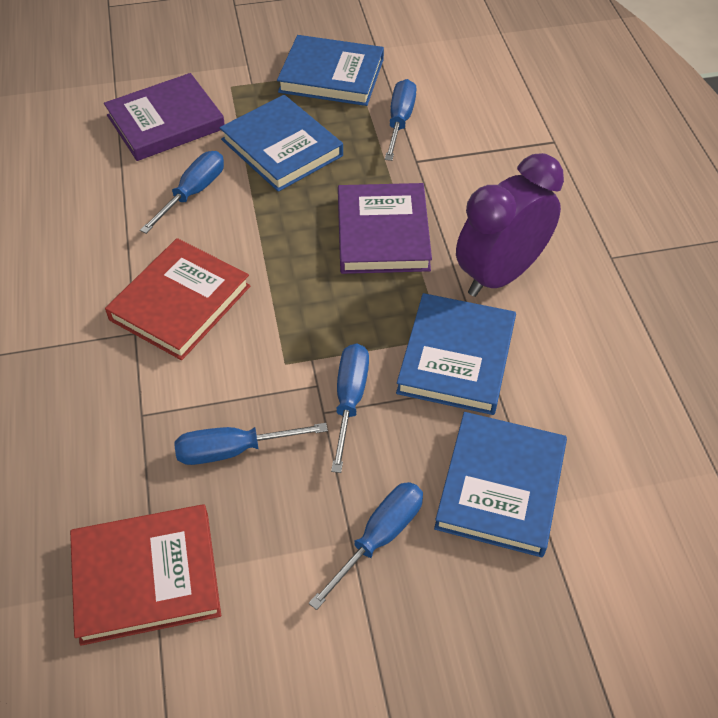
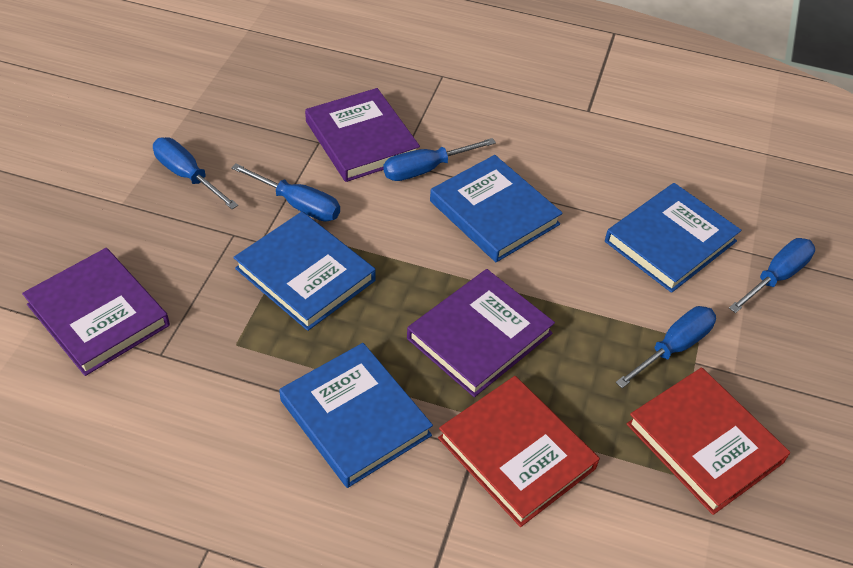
purple book: [104,73,225,161] [338,183,432,274] = 2 -> [22,248,170,376] [305,88,420,182] [407,269,555,397] = 3
purple clock: [456,153,564,297] = 1 -> none = 0

